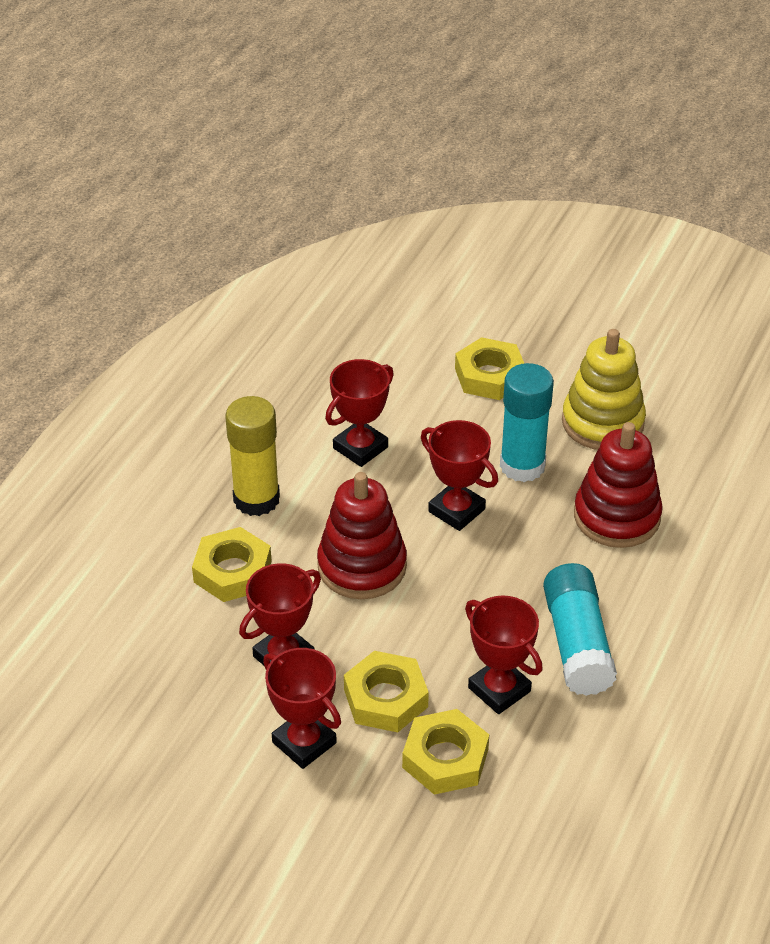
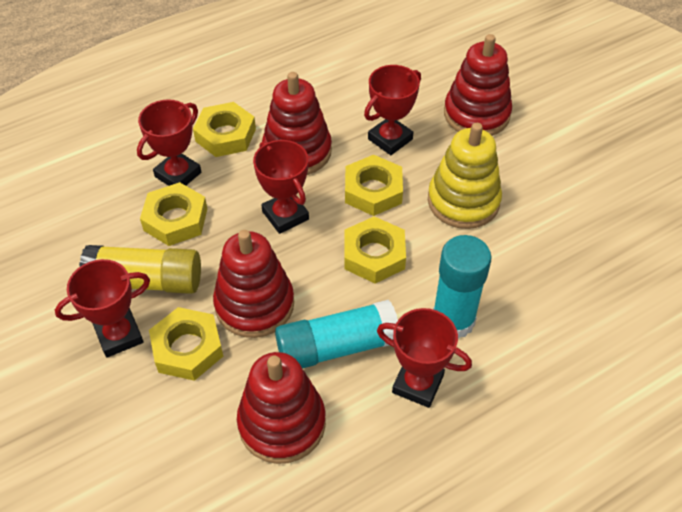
red stacking toy: [317,472,407,599] [574,422,663,548] = 2 -> [213,230,294,338] [237,352,326,464] [262,72,332,175] [444,34,512,136] = 4
yellow nut: [192,527,272,602] [344,651,429,732] [402,709,489,795] [455,337,525,400] = 4 -> [140,182,207,246] [149,307,223,381] [193,102,256,157] [344,216,406,283] [345,155,403,216] = 5

